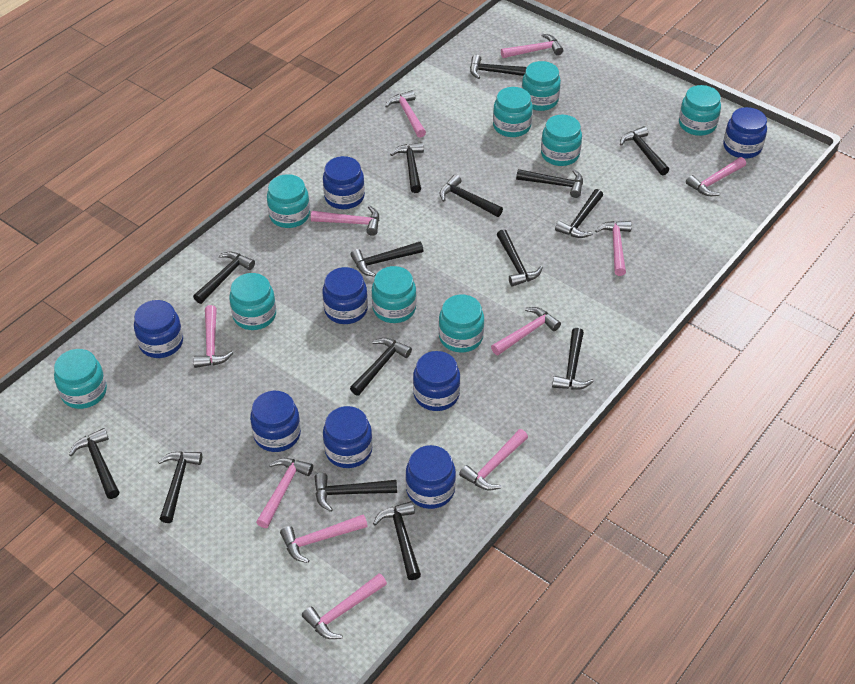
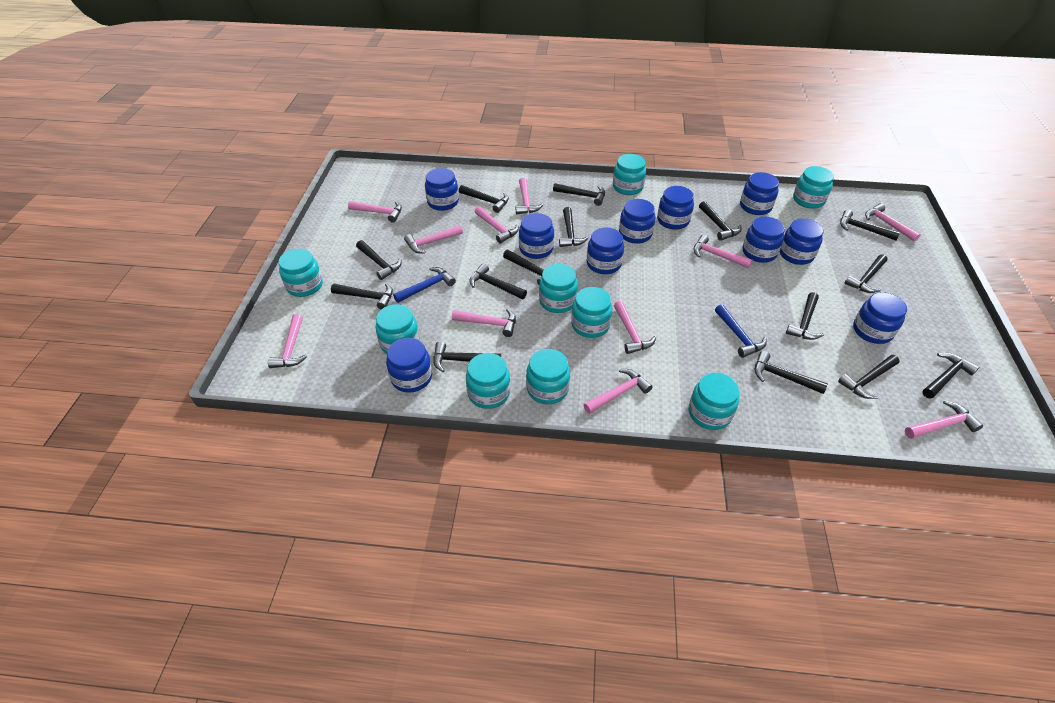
blue hammer: none = 0 -> [393,267,456,303] [715,304,767,358] = 2
blue jar: [134,300,183,358] [250,391,301,452] [323,156,365,209] [323,267,368,324] [323,406,373,468] [405,445,456,509] [413,351,460,411] [723,107,767,159] = 8 -> [386,338,432,393] [425,168,459,211] [519,213,554,259] [587,228,624,274] [619,199,656,244] [657,186,694,230] [740,172,779,215] [742,217,785,263] [780,219,824,265] [853,292,907,344] = 10

